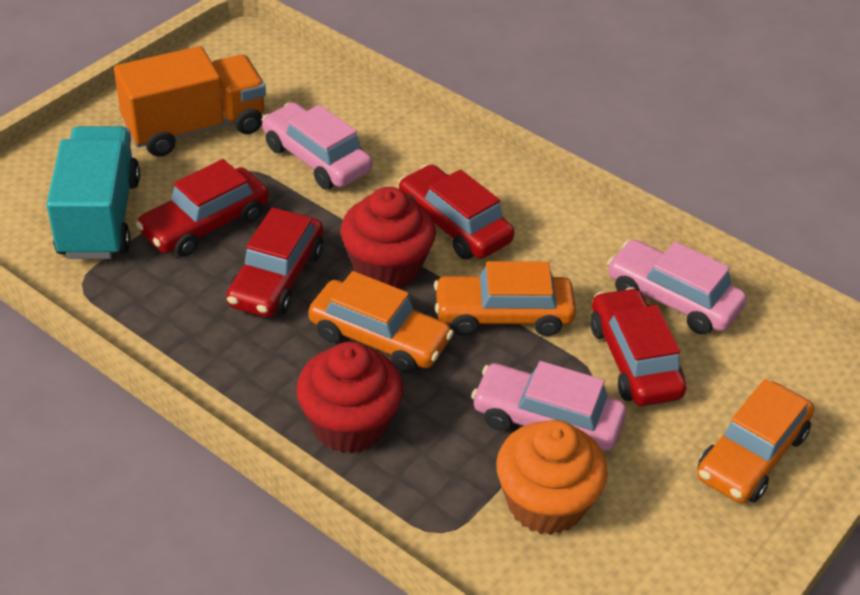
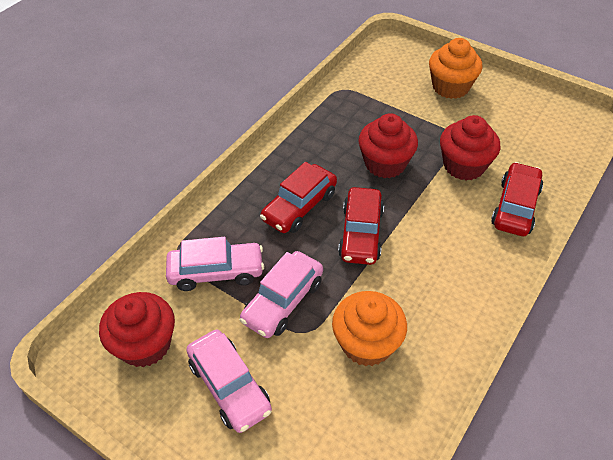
orange car: [308,271,454,373] [434,261,576,336] [697,379,814,503] = 3 -> none = 0
orange cupcake: [496,420,608,535] = 1 -> [332,291,407,366] [429,38,482,99] = 2
orange truck: [114,46,266,157] = 1 -> none = 0
red car: [136,159,268,257] [226,207,323,318] [398,164,514,260] [590,287,686,406] = 4 -> [260,162,337,233] [338,187,384,265] [491,162,543,236] = 3
red cupcake: [296,342,403,454] [341,187,436,289] = 2 -> [99,292,175,367] [358,113,418,178] [440,115,500,181] = 3
turquoise truck: [46,126,140,259] = 1 -> none = 0

